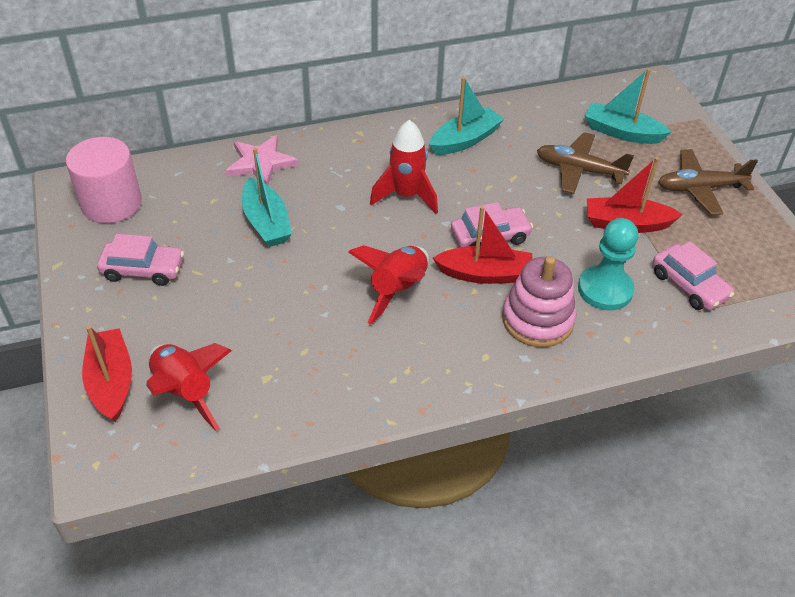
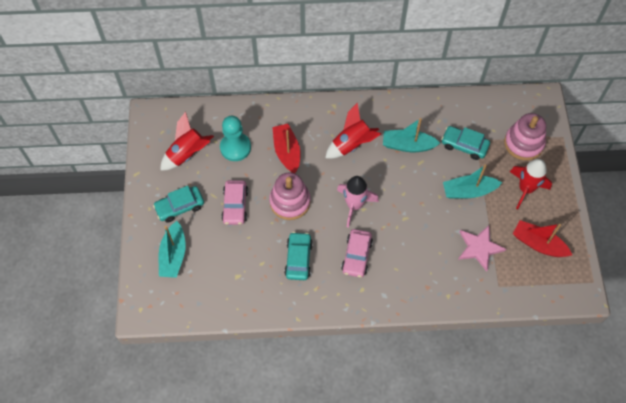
brown plane: [537,132,634,194] [658,149,758,215] = 2 -> none = 0
pink car: [97,234,184,286] [451,202,533,247] [653,241,734,310] = 3 -> [221,180,248,225] [341,229,373,278] = 2
pink cylinder: [66,137,142,223] = 1 -> none = 0
pink rocket: none = 0 -> [337,176,379,228] = 1
pink stacking toy: [502,256,576,347] = 1 -> [269,173,311,220] [504,113,546,160] = 2
red boat: [82,326,132,422] [433,206,532,284] [587,157,683,233] = 3 -> [272,124,300,173] [513,220,572,257] = 2
turquoise car: none = 0 -> [153,186,204,223] [284,232,313,280] [441,126,490,160] = 3

